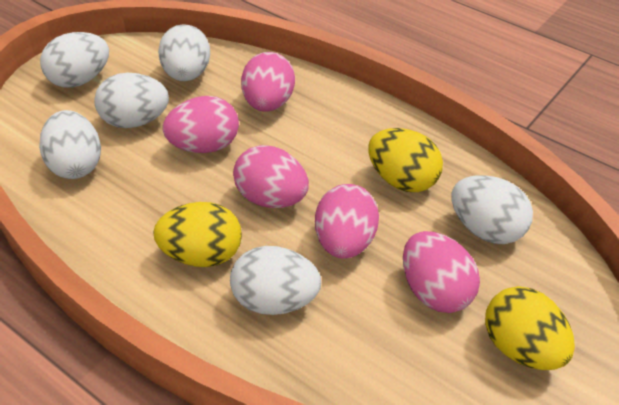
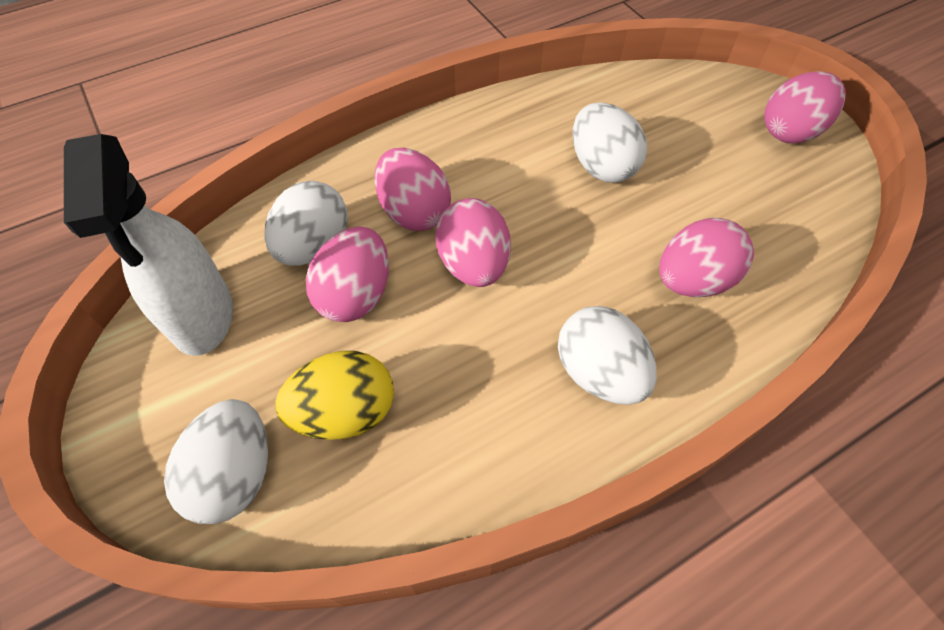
white egg: [39,110,101,179] [40,32,109,88] [94,73,169,128] [158,24,210,81] [230,246,321,315] [451,175,533,244] = 6 -> [164,399,268,524] [264,181,348,265] [558,306,657,405] [573,103,647,183] = 4
white spray bottle: none = 0 -> [64,134,233,356] = 1
yellow egg: [153,202,242,267] [368,128,443,192] [485,286,575,370] = 3 -> [275,351,394,440] = 1

